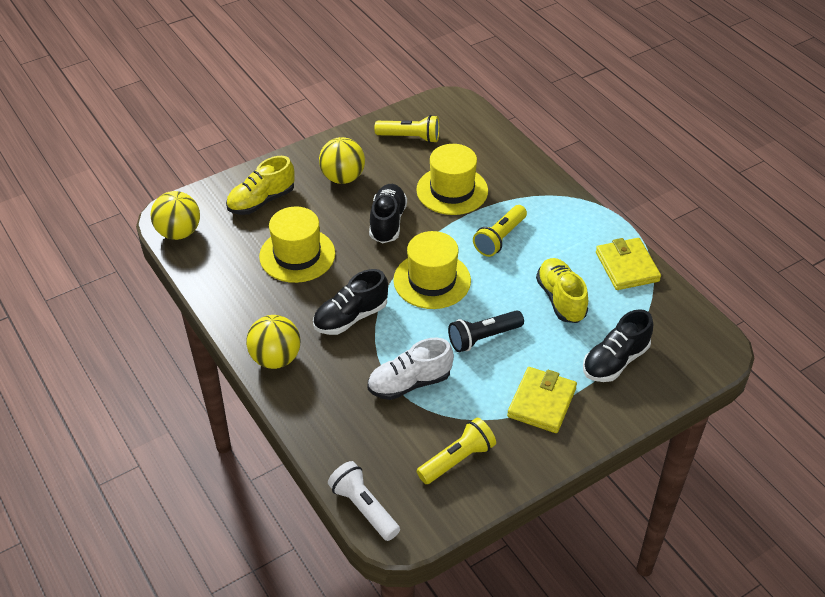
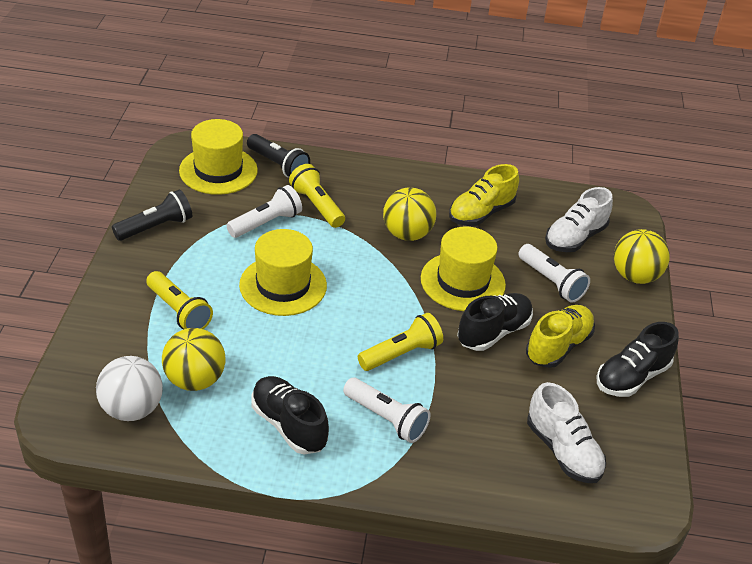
black flashlight: [448,310,524,352] = 1 -> [112,190,192,241] [247,134,310,178] = 2
white ball: none = 0 -> [96,356,163,421] = 1
white flashlight: [328,461,400,541] = 1 -> [226,185,302,238] [343,378,431,443] [518,244,590,302] = 3
white shoe: [368,337,454,400] = 1 -> [527,382,606,483] [545,187,613,252] = 2
yellow wallet: [507,367,577,433] [596,238,661,290] = 2 -> none = 0

